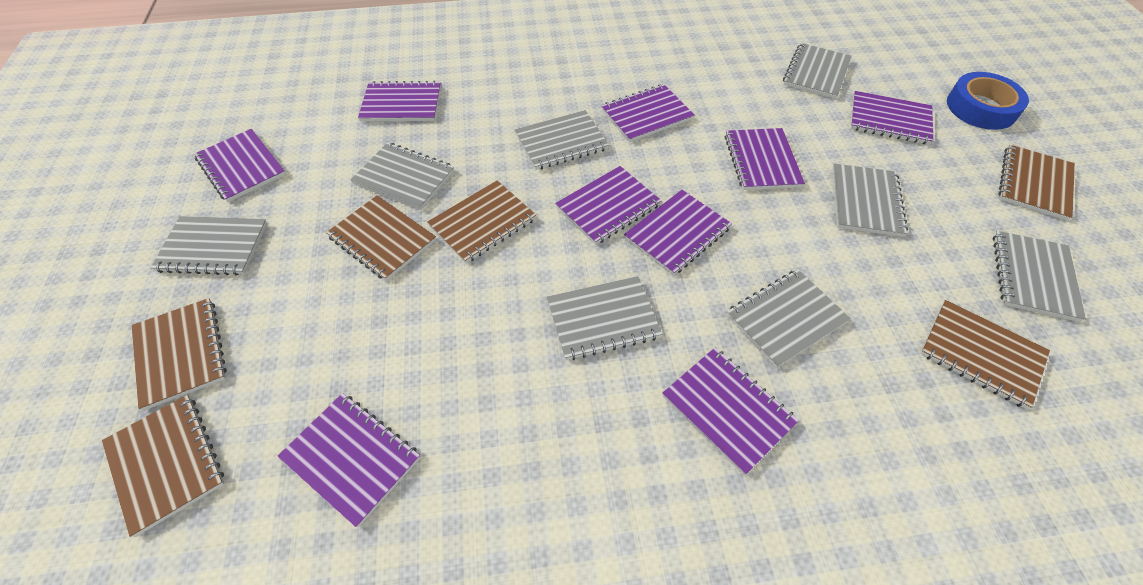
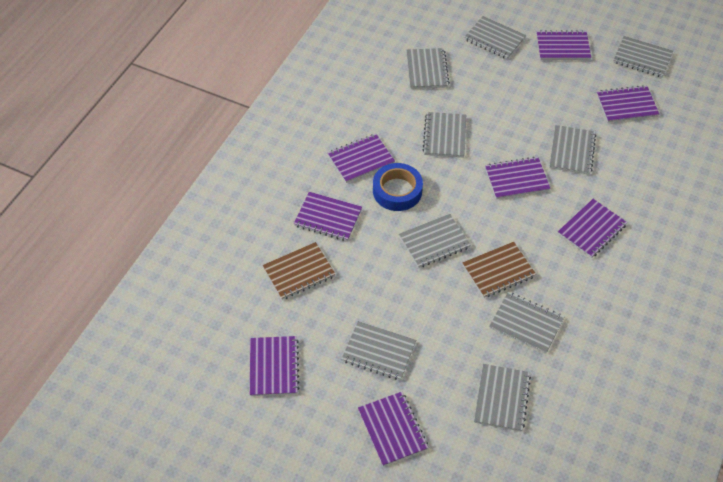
brown notebook: [102,395,224,537] [132,298,227,411] [326,195,436,281] [427,180,536,263] [920,300,1050,409] [998,145,1075,221] = 6 -> [263,242,335,300] [462,242,536,298] = 2
grey notebook: [150,216,267,276] [351,142,454,210] [515,110,609,170] [547,276,662,360] [727,269,851,368] [783,43,852,99] [832,164,908,237] [992,231,1086,322] = 8 -> [342,321,416,380] [399,214,471,268] [406,48,450,89] [423,112,466,158] [464,16,526,59] [474,364,531,432] [490,292,564,354] [549,125,596,175] [613,36,673,77] = 9
purple notebook: [194,129,286,202] [278,393,420,528] [358,81,441,122] [555,166,662,245] [601,84,695,142] [624,190,732,276] [662,348,799,475] [725,128,805,190] [850,91,933,145] = 9 -> [250,336,300,396] [294,192,362,241] [328,134,395,183] [358,392,429,466] [485,156,551,199] [537,30,591,60] [558,199,627,258] [597,85,660,122] = 8

